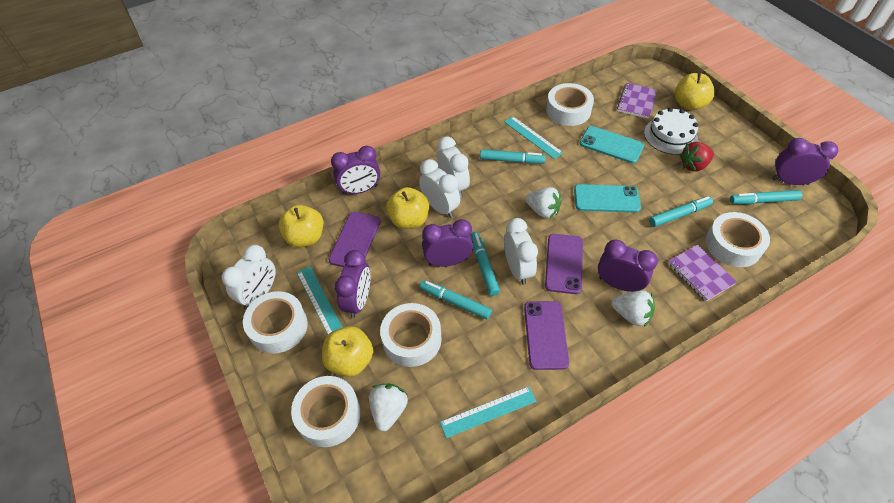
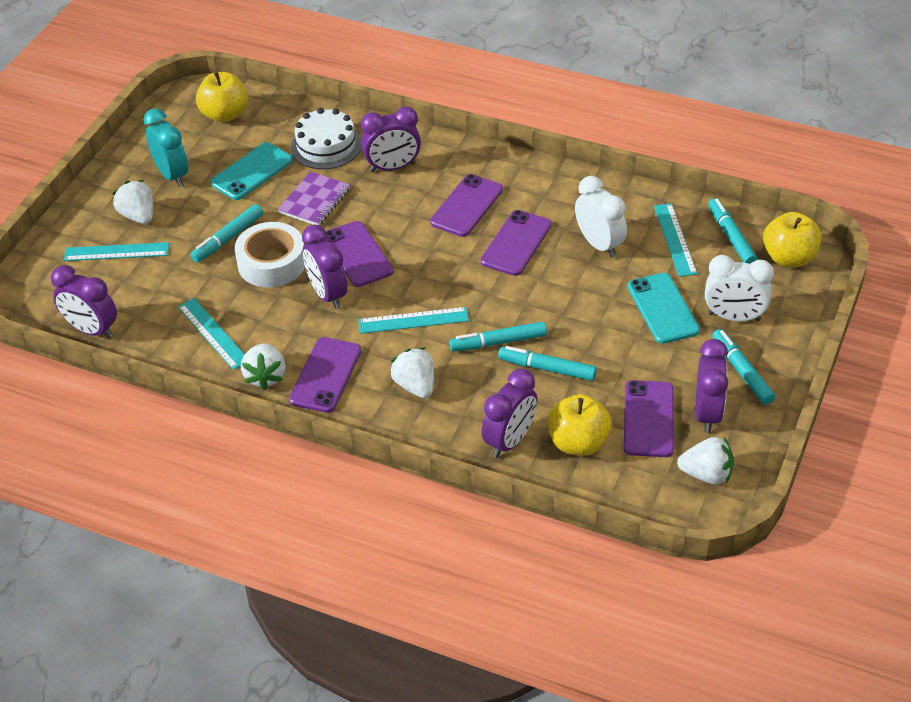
purple notebook: [617,83,657,119] [668,245,737,301] = 2 -> [277,171,350,225] = 1
purple phone: [328,212,381,267] [524,301,569,370] [545,234,583,294] = 3 -> [289,337,361,413] [323,221,394,287] [430,174,503,237] [481,210,552,276] [624,380,674,457] = 5
red strawberry: [679,142,714,172] = 1 -> none = 0
turquoise clock: none = 0 -> [143,108,188,187] = 1
turquoise ruler: [297,266,343,334] [440,386,536,438] [504,116,563,159] = 3 -> [64,242,169,261] [178,298,244,370] [358,307,469,334] [654,203,697,277] = 4
white clock: [222,245,276,309] [419,159,460,218] [437,136,470,198] [504,218,538,285] = 4 -> [575,176,627,258] [705,255,774,321] = 2
white strawberry: [369,384,408,431] [525,187,562,218] [611,290,655,327] = 3 -> [112,180,153,224] [241,343,285,390] [390,347,434,398] [677,437,734,485] = 4
white tape: [243,291,308,354] [291,376,361,447] [380,303,442,367] [546,83,594,126] [706,212,770,267] = 5 -> [235,222,305,288] = 1
yellow apple: [279,205,323,247] [322,326,373,377] [386,187,429,229] [675,73,715,110] = 4 -> [196,72,248,122] [548,394,612,456] [763,212,821,267] = 3

